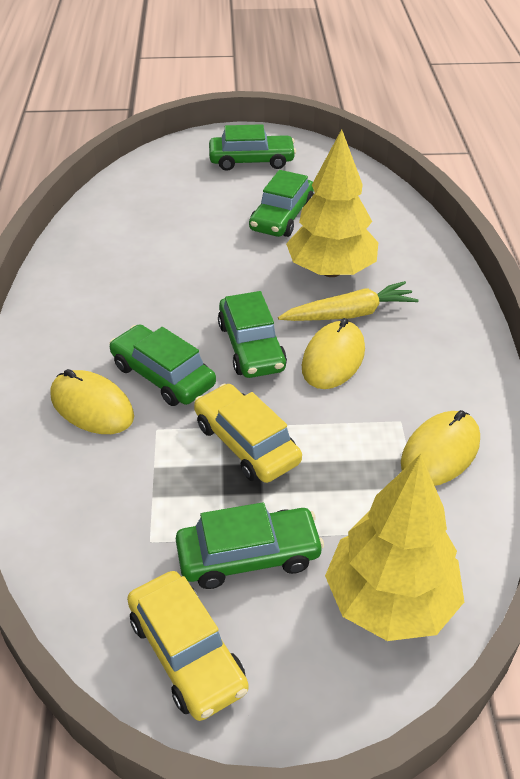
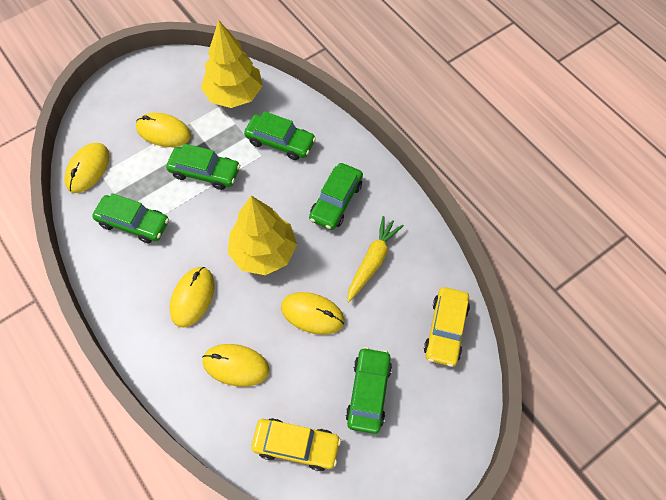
yellow mouse: [50,369,134,434] [302,318,365,389] [401,410,480,486] = 3 -> [64,143,110,193] [136,113,191,147] [170,267,215,328] [202,344,270,387] [281,292,345,335] = 5

